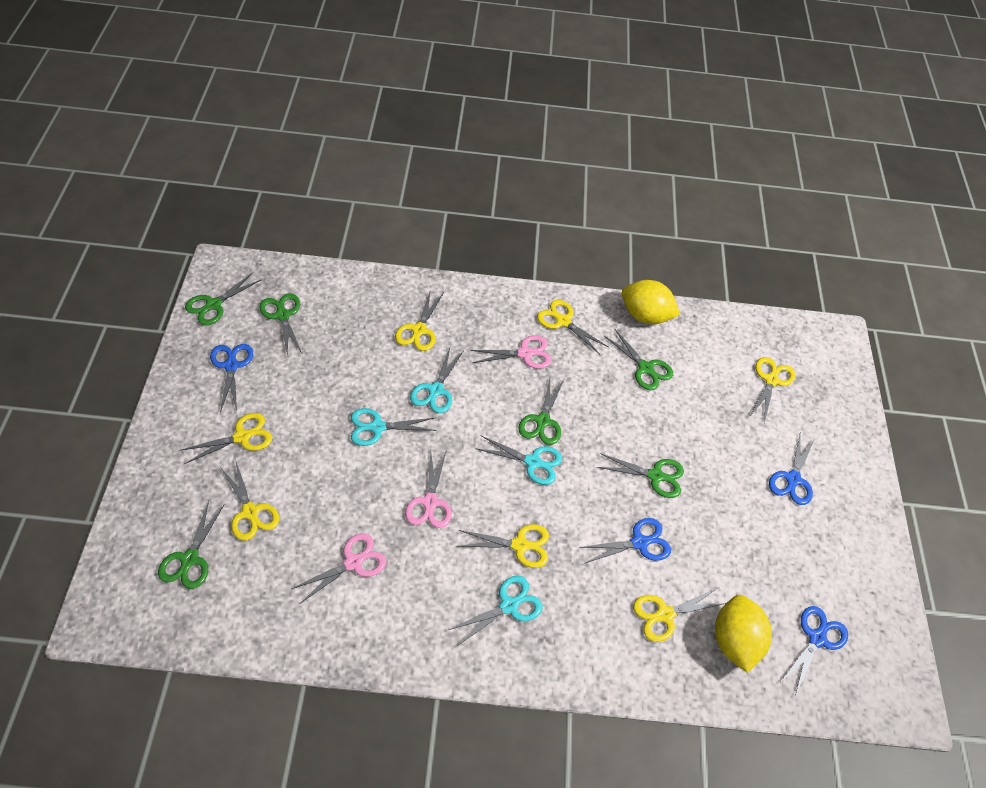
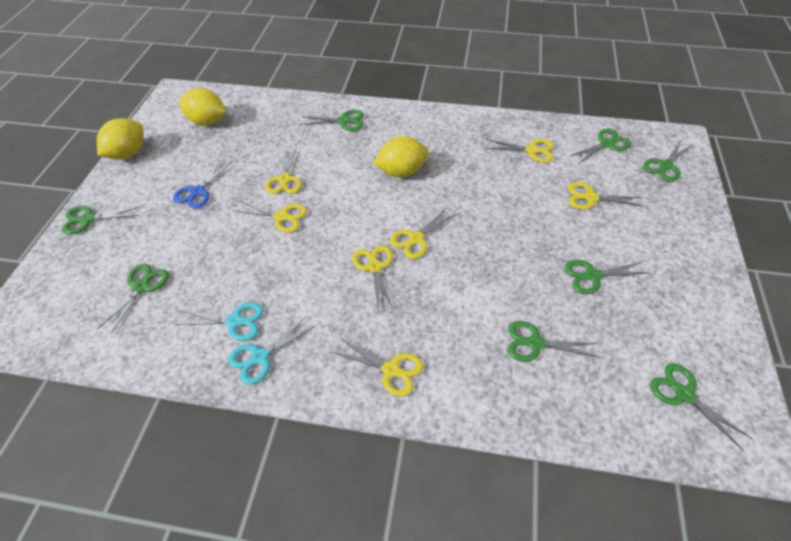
blue scissors: [210,344,253,412] [579,518,671,563] [769,432,815,505] [782,606,848,693] = 4 -> [173,160,232,209] = 1
green scissors: [158,501,225,589] [185,272,261,325] [259,293,303,358] [518,378,565,445] [597,453,684,498] [604,329,673,390] = 6 -> [61,206,141,234] [97,264,169,334] [300,110,364,131] [508,321,601,362] [565,260,650,294] [569,129,631,164] [643,141,694,182] [650,363,752,451] = 8
pink scissors: [291,533,386,603] [405,451,452,528] [470,335,552,369] = 3 -> none = 0
turquoise scissors: [351,408,437,446] [410,348,464,413] [449,576,543,646] [475,436,562,485] = 4 -> [174,302,264,341] [228,316,315,385] = 2
yellow lemon: [622,280,680,324] [715,595,772,673] = 2 -> [97,118,144,160] [179,88,226,126] [373,136,429,177] = 3

